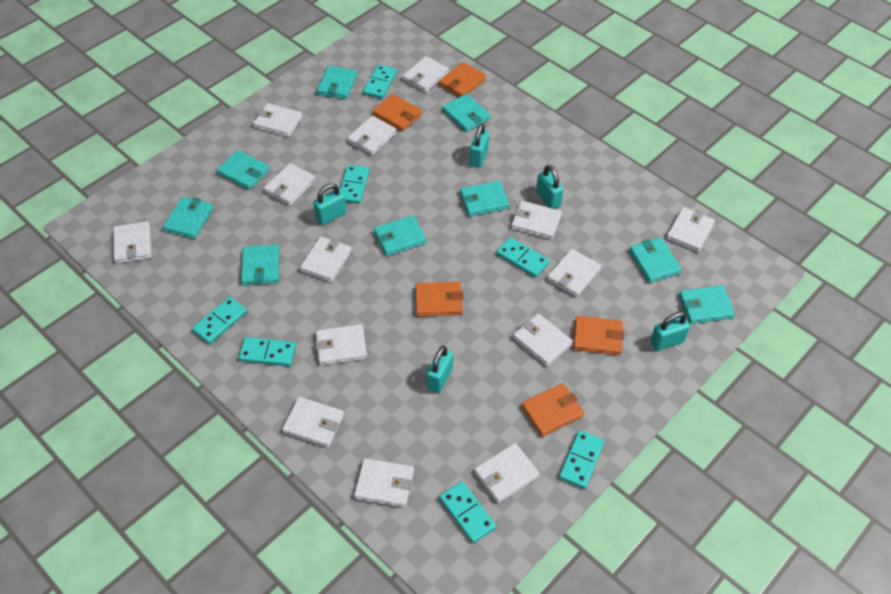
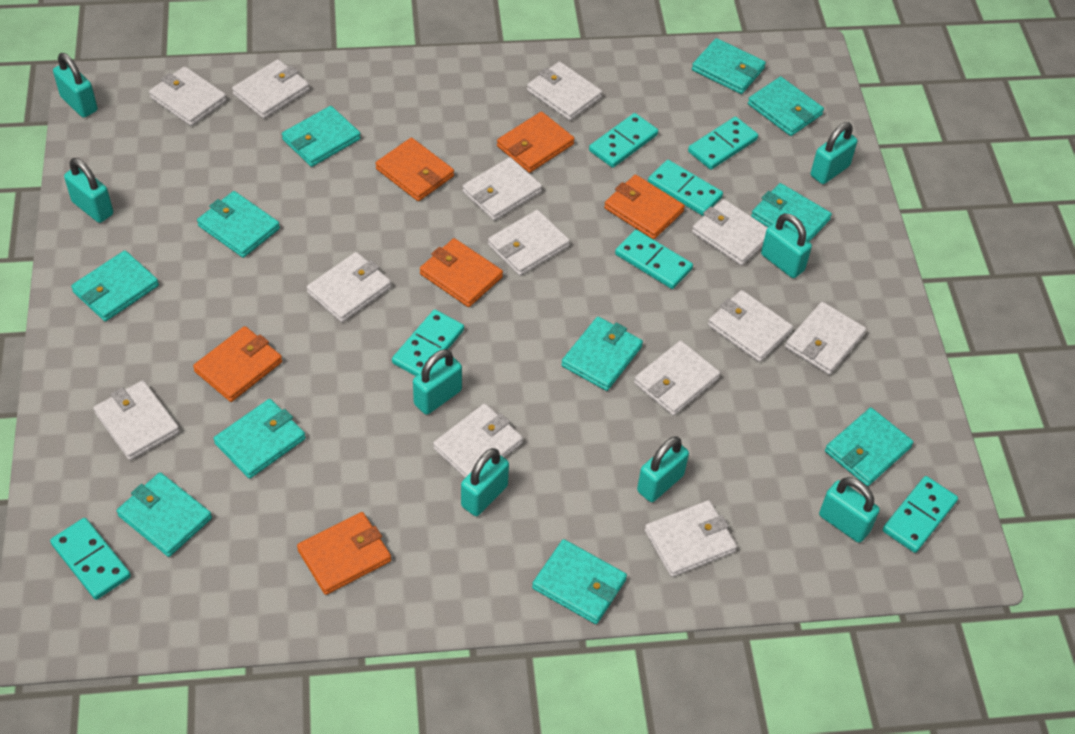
orange wallet: [373,94,422,131] [415,281,463,317] [439,62,486,97] [521,383,584,437] [573,316,624,355] = 5 -> [193,326,282,402] [297,512,391,595] [375,138,454,201] [420,238,503,307] [497,112,574,173] [604,175,685,239] = 6
turquoise padlock: [313,184,347,225] [426,346,453,393] [470,123,489,167] [536,165,564,209] [650,312,690,351] = 5 -> [53,53,98,118] [64,158,113,223] [413,349,462,415] [461,448,509,516] [637,436,689,502] [761,213,812,278] [811,122,857,184] [819,477,880,543] = 8
turquoise wallet: [163,197,214,239] [217,150,270,190] [241,245,279,286] [317,66,357,99] [374,215,427,256] [442,94,491,132] [460,181,510,217] [629,237,682,283] [679,285,735,324] = 9 -> [71,250,159,321] [117,472,212,557] [197,191,280,258] [214,399,306,479] [282,106,361,167] [532,539,627,624] [561,317,643,391] [692,38,766,94] [748,77,824,136] [751,183,832,242] [825,408,913,486] = 11
white wallet: [113,221,152,264] [253,103,303,137] [264,163,316,206] [282,397,344,448] [300,236,352,282] [315,324,367,365] [347,116,397,155] [354,458,414,508] [402,56,449,92] [474,443,540,503] [511,201,562,240] [513,313,573,366] [547,249,601,297] [666,207,715,252] = 14 -> [93,380,180,460] [149,66,227,126] [232,59,310,119] [307,252,391,322] [433,403,523,478] [462,157,542,221] [488,210,570,276] [527,61,602,121] [634,341,720,416] [645,500,737,577] [692,199,768,265] [708,290,793,362] [785,302,866,375] = 13

